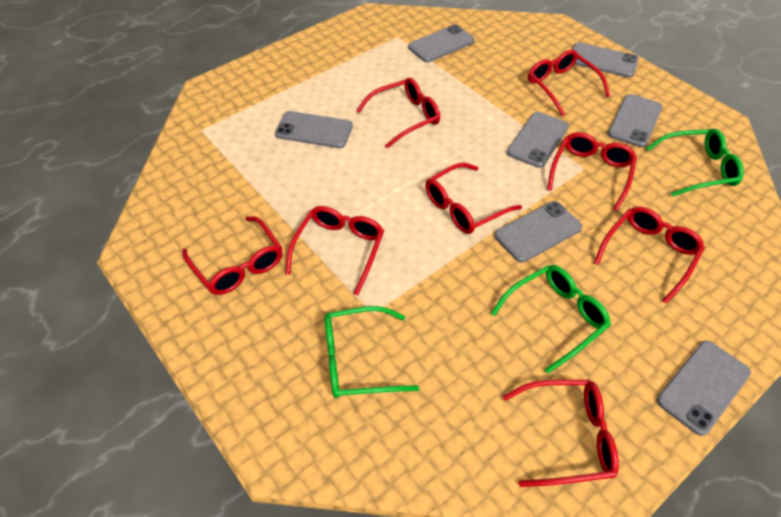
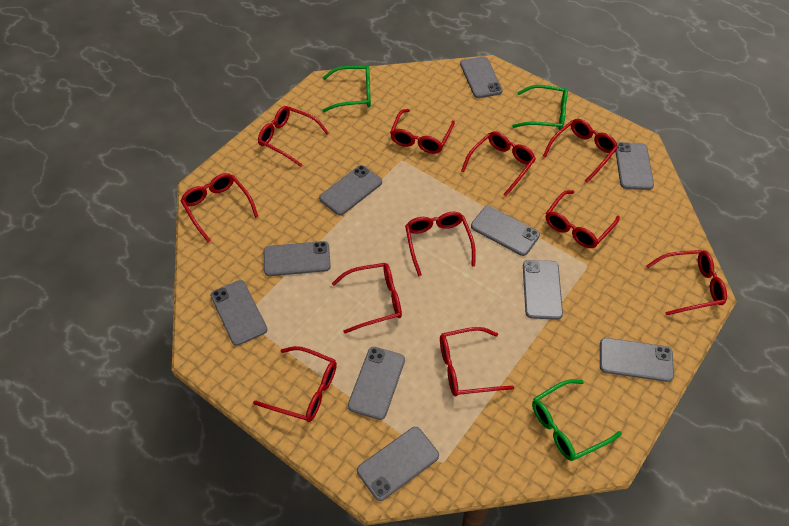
grey phone: [275,111,353,148] [408,24,475,62] [494,201,582,263] [507,112,569,168] [572,42,639,78] [608,94,662,147] [657,341,751,436] = 7 -> [210,280,267,346] [264,241,331,276] [319,165,382,215] [348,347,405,420] [357,427,439,501] [460,56,503,98] [471,206,540,256] [523,260,563,320] [600,338,674,382] [615,142,654,190] = 10
red glasses: [182,216,282,295] [285,206,384,295] [356,78,440,148] [425,163,522,234] [503,380,619,487] [528,50,610,117] [547,132,637,211] [594,207,705,304] = 8 -> [181,173,258,242] [253,346,337,422] [258,106,329,167] [332,263,402,334] [390,109,455,154] [405,212,476,276] [440,327,514,396] [461,131,536,197] [543,119,618,183] [546,190,620,248] [646,250,727,316] = 11

